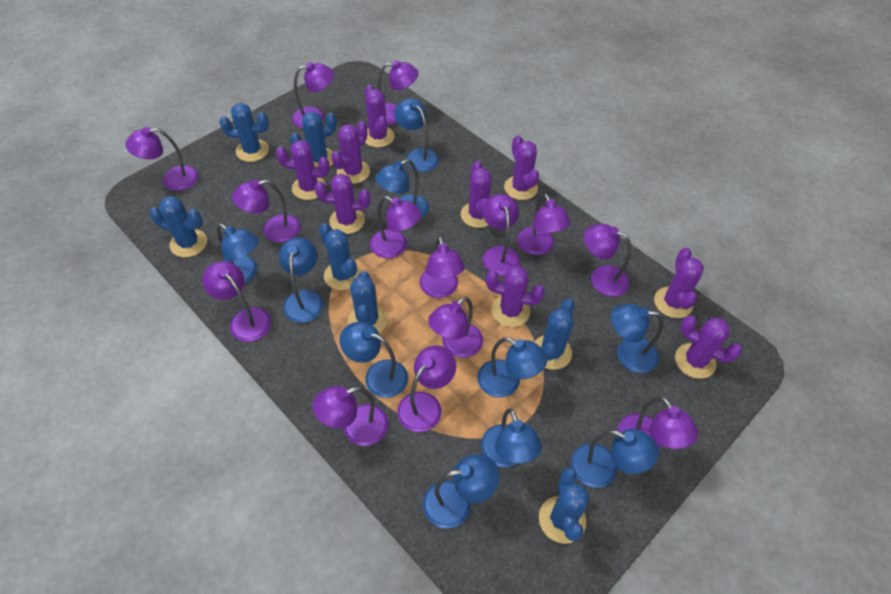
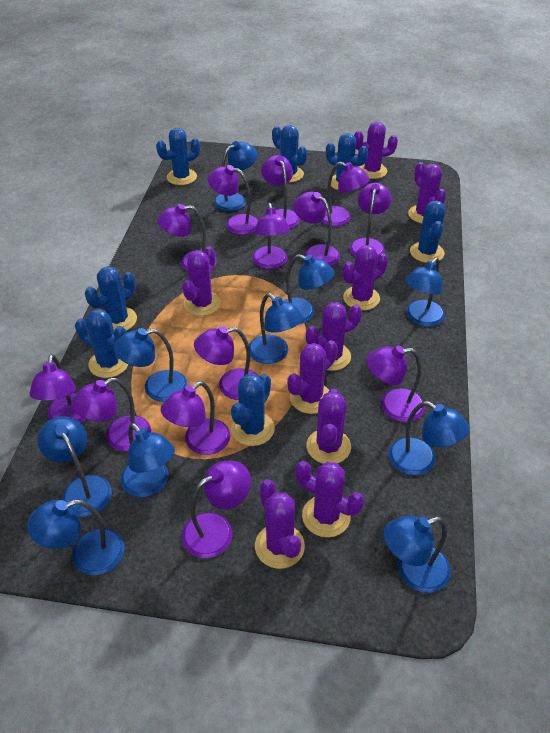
purple lamp: [125,127,199,191] [202,261,271,342] [232,179,301,242] [292,62,334,128] [313,386,388,446] [370,196,422,258] [377,60,418,125] [397,345,456,432] [419,236,465,298] [428,297,483,358] [482,194,520,276] [517,194,571,255] [584,224,631,296] [618,397,698,449] = 14 -> [30,354,86,423] [71,378,151,451] [157,204,217,271] [161,381,230,455] [182,461,251,558] [194,326,259,400] [208,165,258,235] [252,203,290,269] [261,155,300,229] [293,191,340,266] [321,162,370,226] [350,182,392,256] [367,346,425,422] = 13

